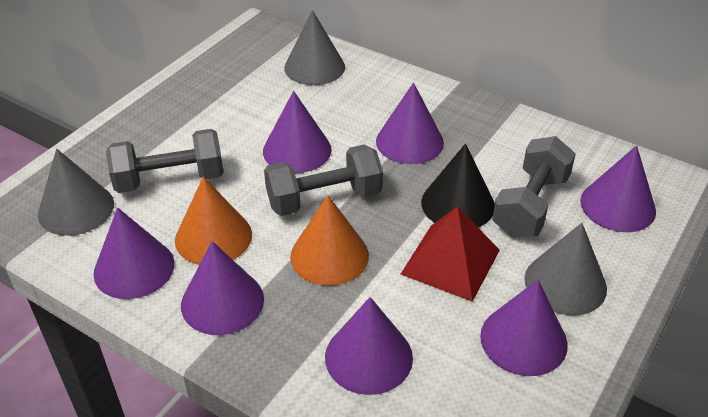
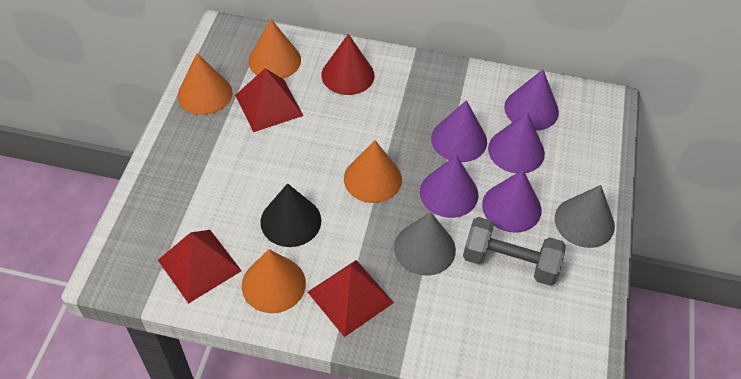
grey cone: [38,149,114,236] [284,10,345,85] [525,223,607,316] = 3 -> [394,212,456,276] [555,185,615,248] = 2
grey dumbbell: [106,129,224,193] [264,145,383,216] [492,136,576,237] = 3 -> [463,217,566,286] = 1
orange cone: [175,176,252,265] [290,195,369,286] = 2 -> [178,53,233,115] [242,249,306,313] [248,19,301,79] [344,140,402,203] = 4
purple cone: [93,207,175,299] [181,241,264,335] [263,91,332,173] [325,297,413,395] [376,83,444,164] [480,280,568,376] [580,145,656,232] = 7 -> [420,155,479,218] [431,100,487,162] [482,170,542,233] [488,112,545,173] [504,70,559,131] = 5
red cone: none = 0 -> [321,34,374,95] = 1
red pyramid: [401,206,500,302] = 1 -> [158,230,242,304] [235,68,304,132] [308,260,394,337] = 3

